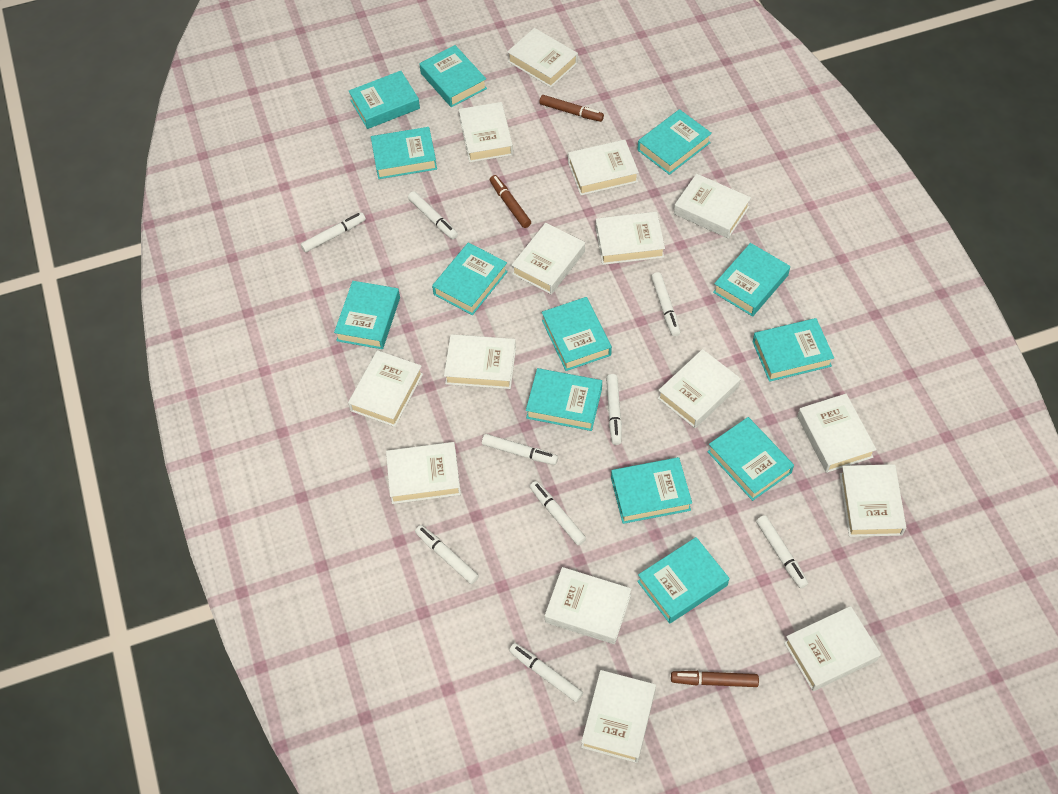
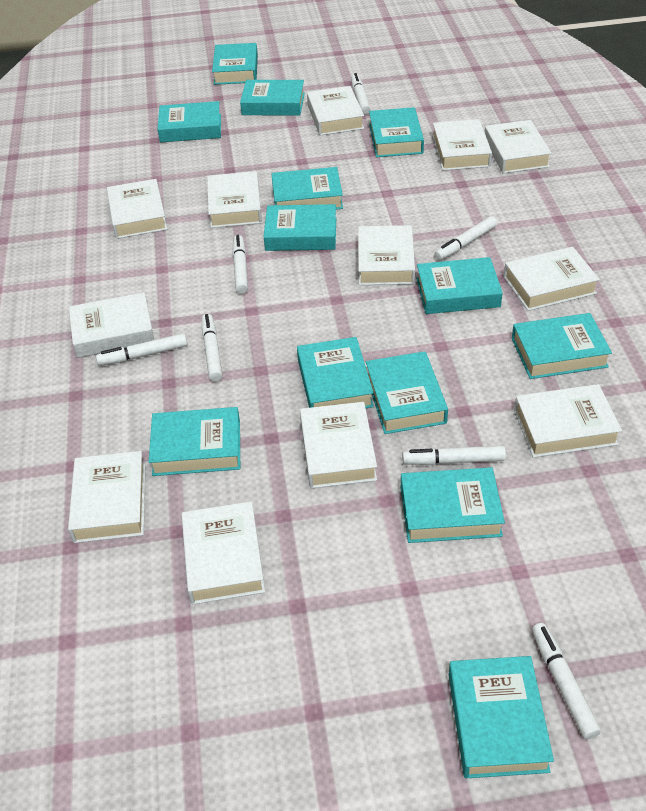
brown marker: [490,175,531,228] [539,95,604,122] [671,671,759,687] = 3 -> none = 0
white book: [348,350,423,427] [386,442,461,504] [444,334,516,389] [459,102,513,162] [507,28,578,88] [511,223,585,294] [545,567,631,644] [568,140,639,196] [581,670,656,763] [596,212,665,265] [658,349,741,428] [674,174,751,238] [784,606,881,691] [797,394,877,473] [840,464,906,537] = 15 -> [68,451,145,543] [69,292,154,358] [107,179,167,239] [182,501,265,605] [207,171,262,228] [300,402,377,489] [307,86,364,136] [358,225,415,285] [432,119,492,171] [485,120,552,173] [504,247,600,311] [514,384,622,458] = 12
white marker: [301,212,366,253] [408,191,458,239] [415,525,479,584] [482,434,558,465] [509,643,583,702] [530,481,586,545] [606,374,622,445] [651,272,680,336] [756,515,808,588] = 9 -> [96,333,187,366] [202,313,223,382] [232,235,248,294] [351,73,371,115] [402,446,506,465] [434,216,497,260] [532,623,601,739] = 7

